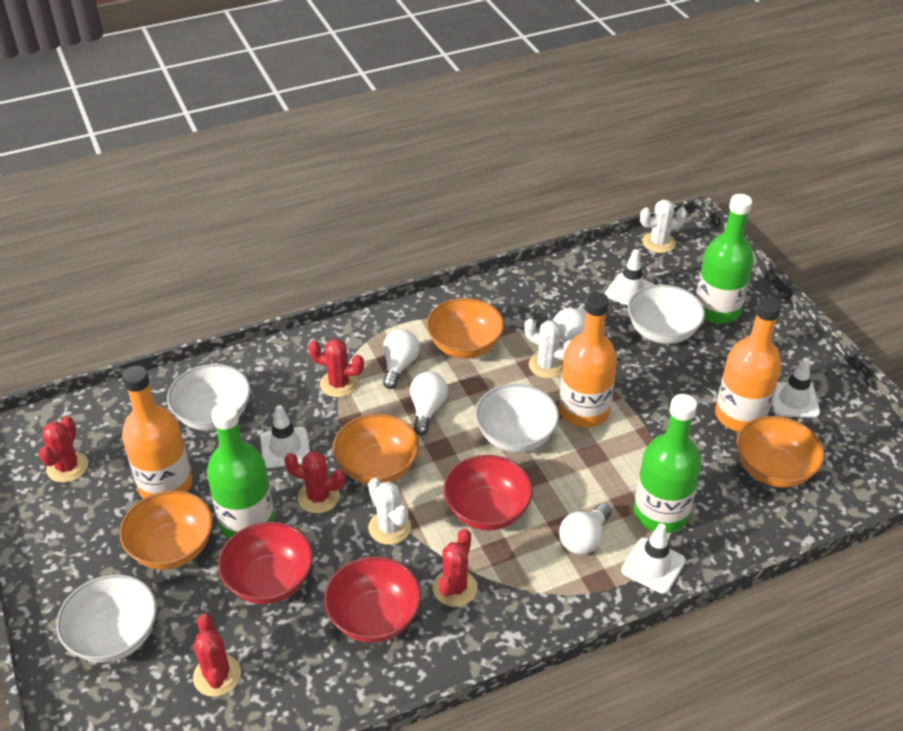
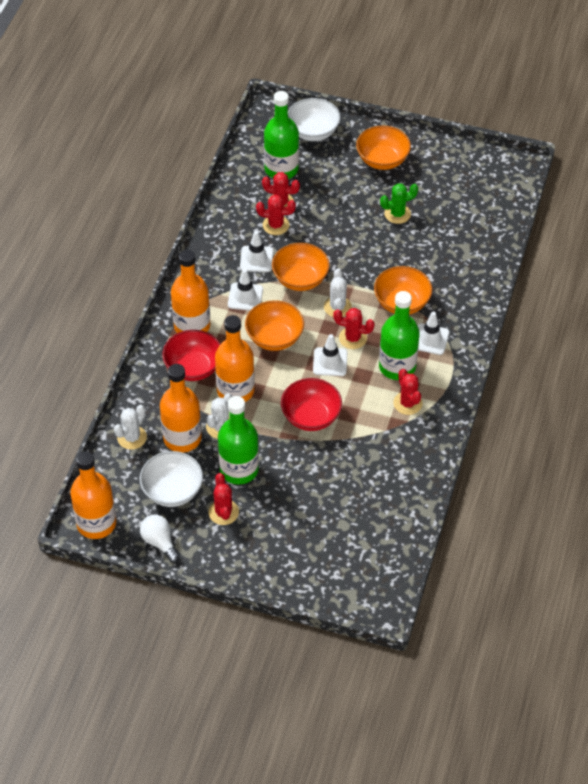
green cactus: none = 0 -> [380,183,418,224] = 1
orange bottle: [122,366,192,499] [559,292,617,428] [715,297,782,432] = 3 -> [70,451,116,539] [160,364,202,453] [171,250,210,333] [215,315,255,402] = 4
red bowl: [218,522,313,604] [324,556,421,643] [443,455,533,530] = 3 -> [162,330,220,381] [281,378,342,431] = 2
white bowl: [56,574,157,663] [167,364,251,431] [475,384,559,452] [628,284,705,344] = 4 -> [139,451,203,507] [288,98,340,141] = 2
white light bulb: [383,329,420,389] [410,372,448,435] [553,304,586,343] [559,503,612,554] = 4 -> [140,515,180,562] = 1

